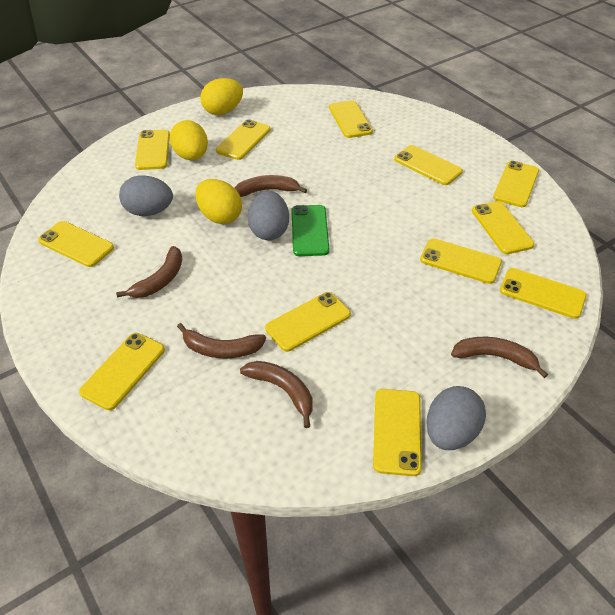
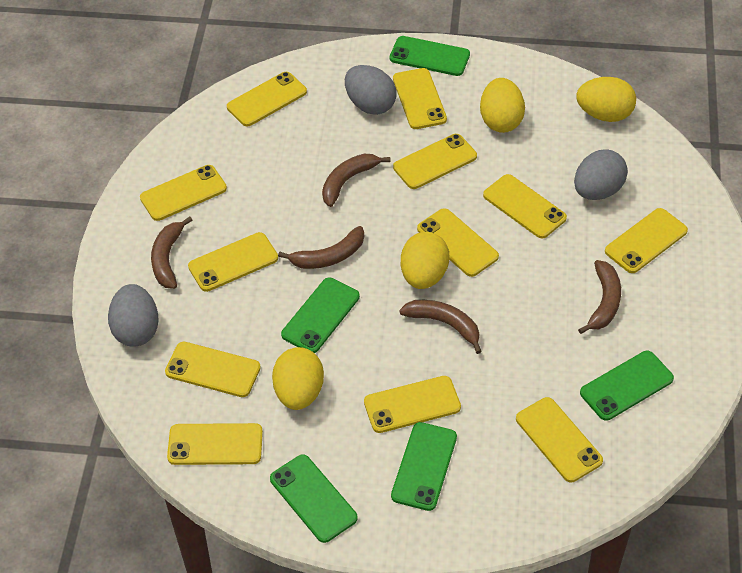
green phone: [291,205,329,256] = 1 -> [270,454,358,543] [281,278,360,353] [390,36,470,76] [391,422,457,511] [580,351,674,421] = 5
yellow egg: [170,120,208,160] [195,179,242,224] [200,78,243,115] = 3 -> [272,347,324,410] [401,232,450,289] [480,78,525,133] [576,77,636,122] = 4

